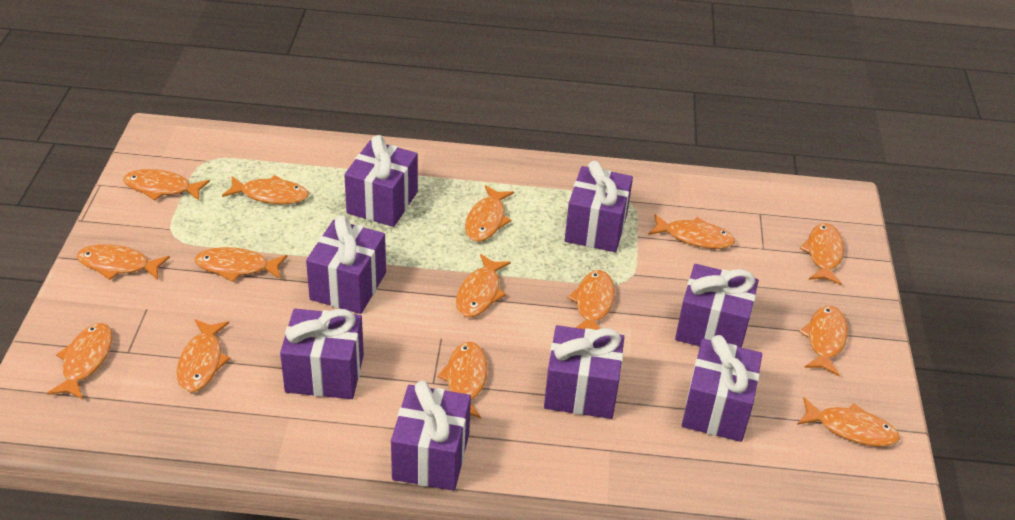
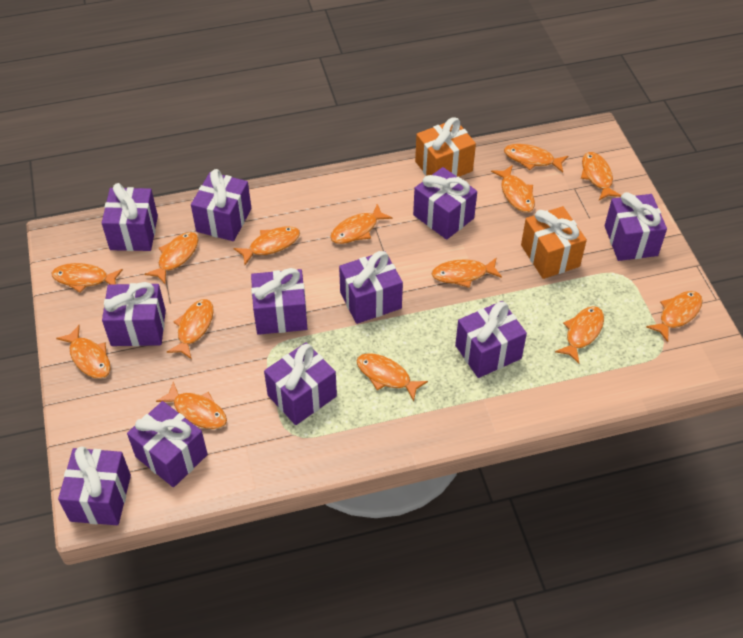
orange gift: none = 0 -> [415,117,476,177] [521,206,587,279] = 2
purple gift: [280,309,364,399] [306,215,386,314] [344,135,418,227] [391,380,471,491] [544,325,624,419] [565,161,633,252] [675,264,759,348] [682,335,762,442] = 8 -> [58,447,131,525] [102,183,158,251] [102,282,166,346] [127,401,208,487] [191,169,252,241] [251,268,307,335] [264,342,337,425] [339,251,403,324] [413,167,477,240] [455,301,527,378] [605,192,667,261] = 11

